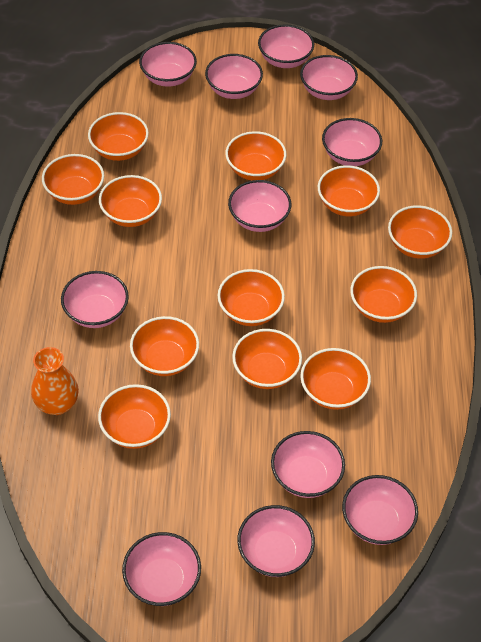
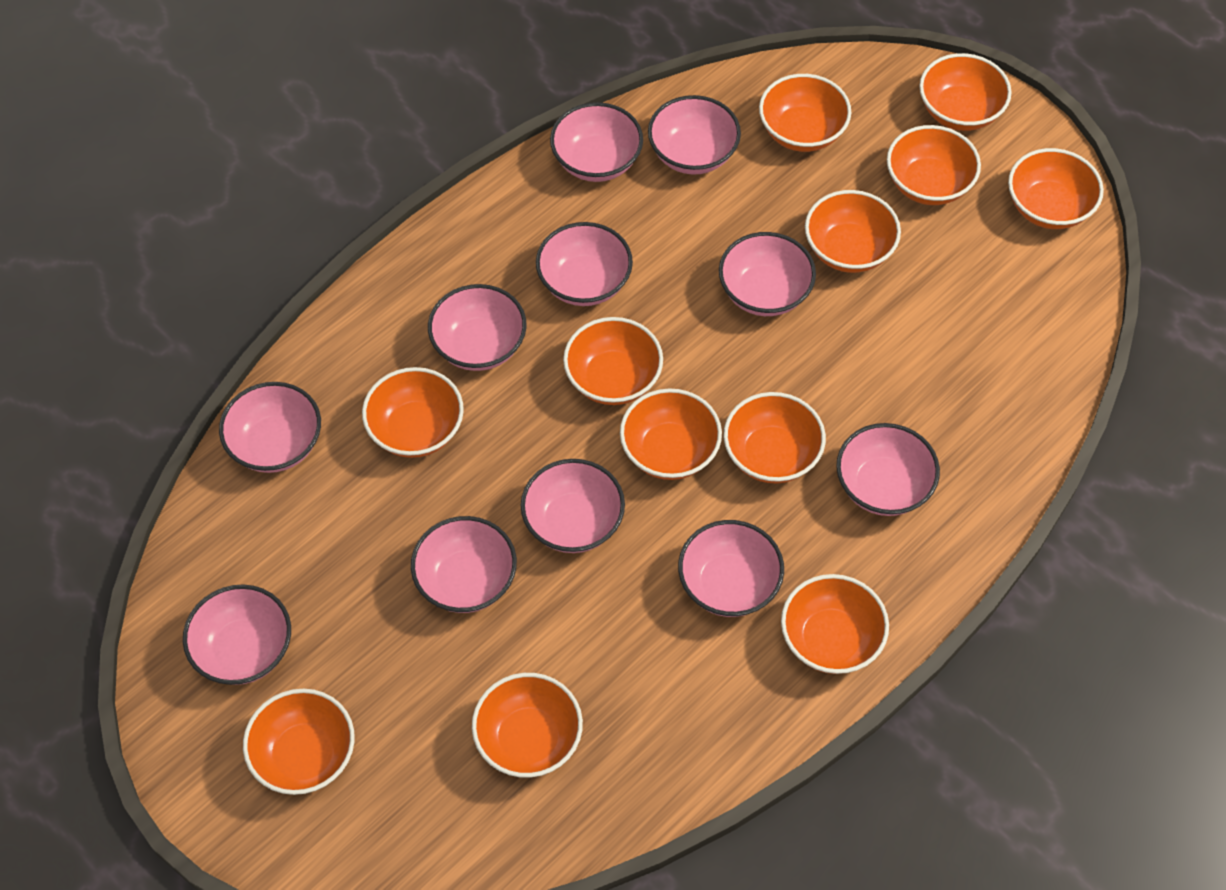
orange vase: [31,347,79,415] = 1 -> none = 0

